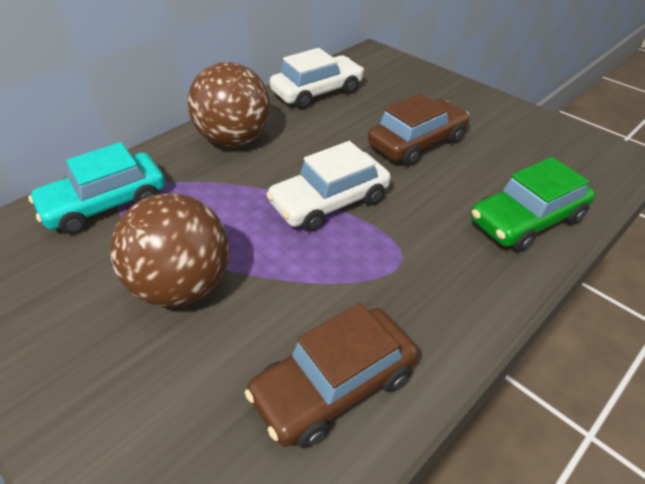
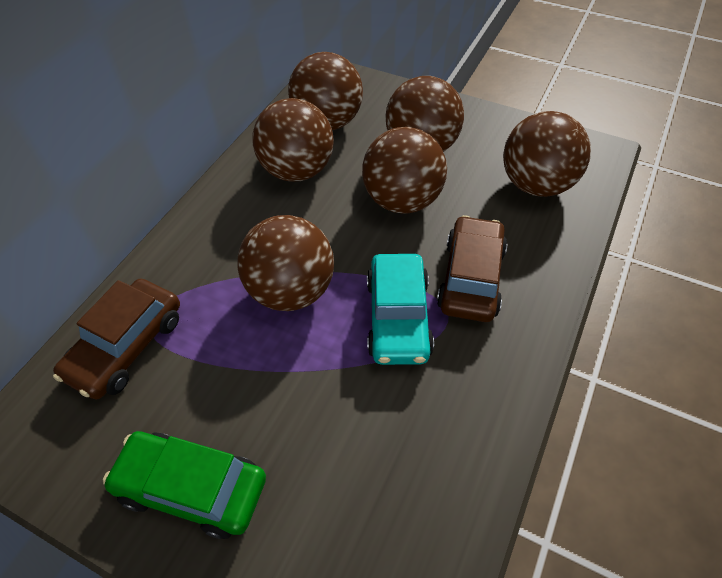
brown ball: [110,193,229,307] [188,62,271,147] = 2 -> [237,215,334,311] [252,98,334,182] [288,52,363,130] [362,127,447,214] [385,76,464,152] [503,111,591,197] = 6
white car: [266,141,391,232] [270,48,364,109] = 2 -> none = 0

